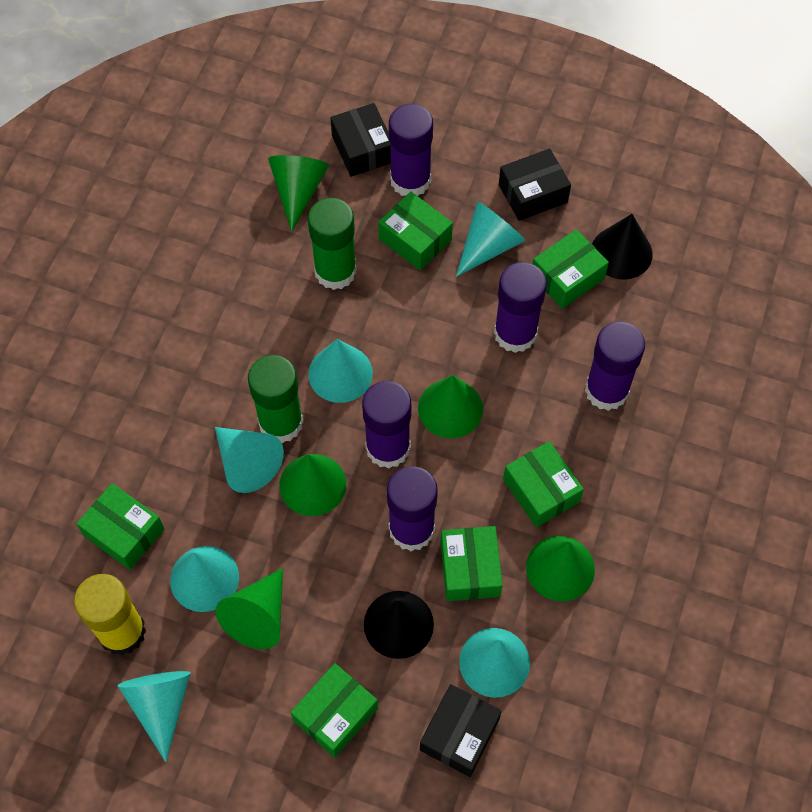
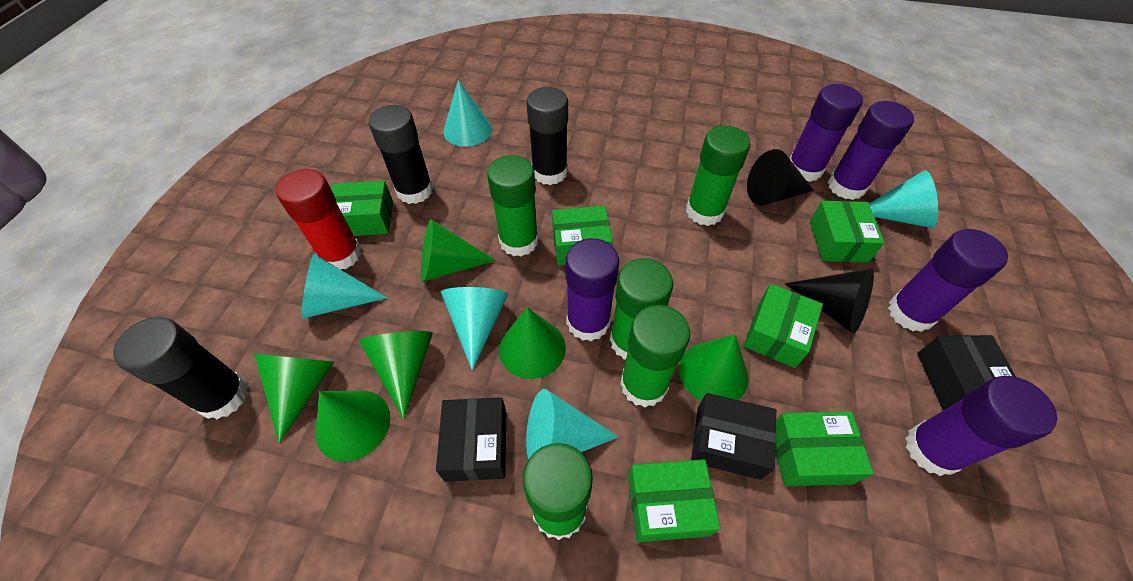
black glue stick: none = 0 -> [113,317,249,419] [369,105,433,204] [526,87,568,185] = 3
green cone: [215,568,283,649] [268,155,329,232] [279,454,346,516] [418,375,483,438] [526,536,595,602] = 5 -> [254,354,334,443] [315,391,390,462] [359,331,433,419] [421,219,496,281] [499,307,566,379] [679,334,749,401] = 6
green glue stick: [248,355,304,443] [308,198,357,290] = 2 -> [487,155,539,256] [523,443,593,540] [610,258,673,360] [620,305,690,407] [686,125,751,226] = 5
red glue stick: none = 0 -> [276,169,362,269] = 1
turquoise cone: [117,671,191,762] [170,546,239,612] [215,427,284,493] [308,339,373,403] [456,201,526,277] [459,628,530,698] = 6 -> [301,254,387,319] [441,287,508,371] [443,80,492,147] [526,389,619,460] [869,170,938,228] = 5
yellow glue stick: [74,574,146,655] = 1 -> none = 0

